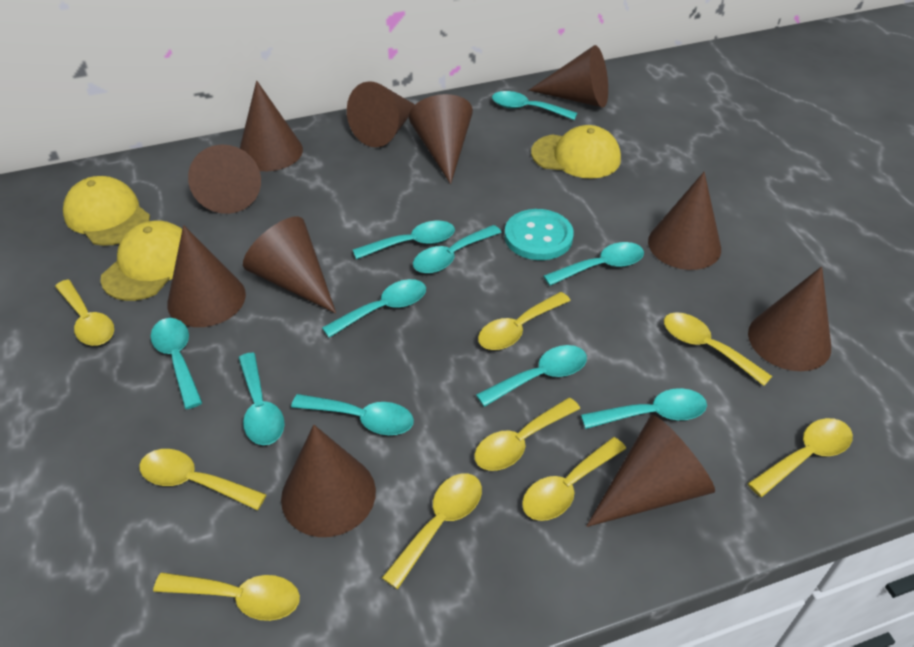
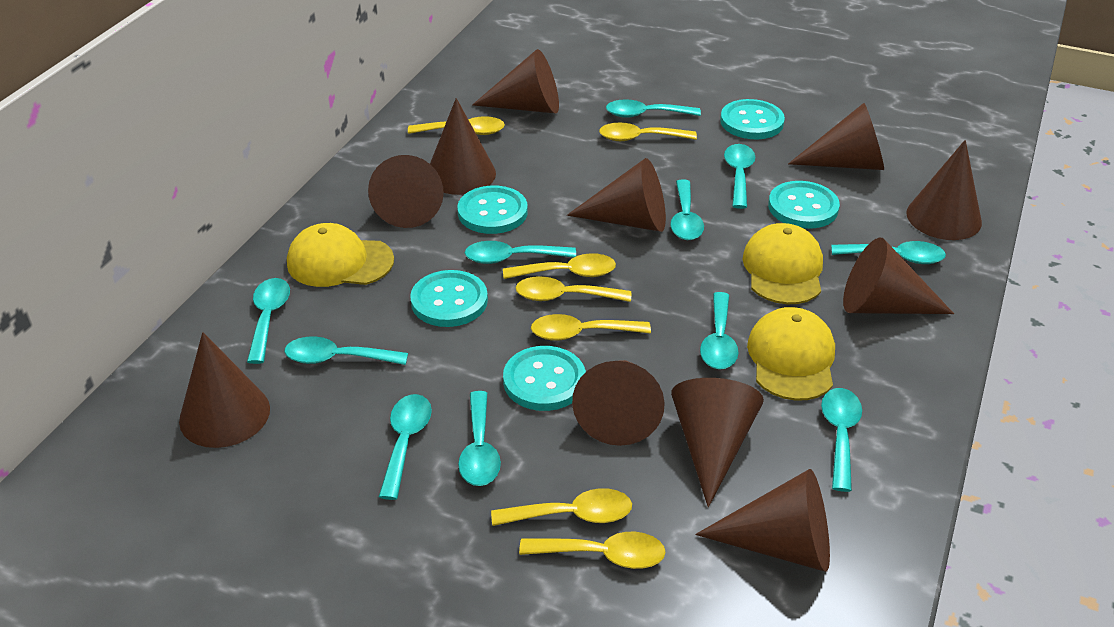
turquoise button: [505,209,574,260] = 1 -> [410,270,488,327] [457,186,528,234] [503,346,586,411] [720,99,785,139] [768,181,840,229] = 5
turquoise spoon: [151,318,202,409] [238,353,285,445] [291,394,414,435] [322,279,426,338] [353,221,455,259] [413,225,502,274] [476,345,587,407] [492,91,577,120] [543,242,644,286] [581,388,707,429] = 10 -> [247,278,290,364] [285,336,408,365] [379,394,432,500] [458,391,501,486] [465,241,576,264] [606,99,701,118] [670,179,704,240] [700,292,739,369] [724,144,755,209] [821,388,862,492] [831,241,946,264] = 11
yellow spoon: [55,279,114,346] [139,449,267,510] [153,572,300,621] [382,473,482,589] [474,398,580,471] [478,292,571,350] [522,437,626,521] [664,312,772,386] [747,418,853,497] = 9 -> [408,116,505,135] [491,488,632,526] [503,253,616,279] [516,276,631,302] [519,532,666,569] [531,314,651,341] [599,123,697,141] = 7

